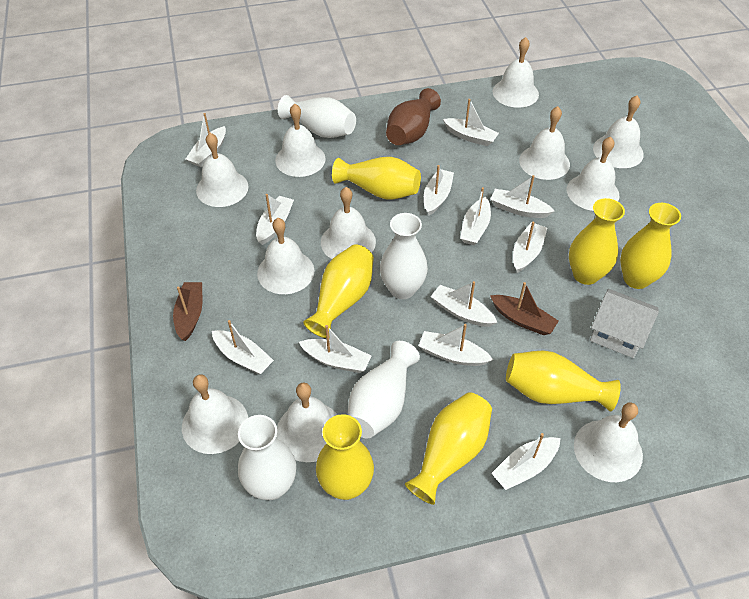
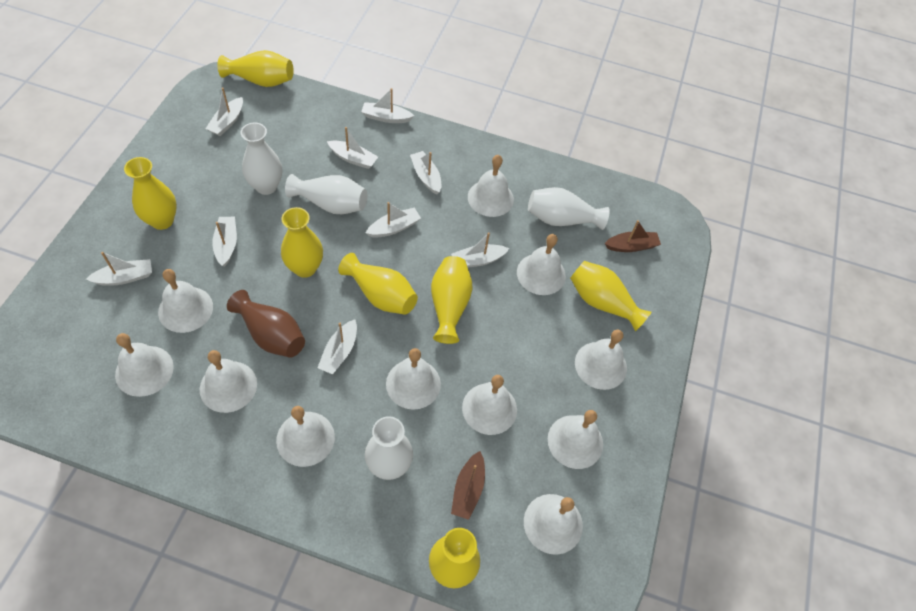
white boat: [186,113,226,167] [212,320,274,375] [256,194,294,245] [299,325,371,373] [419,324,493,366] [424,165,454,215] [431,281,498,327] [443,99,499,146] [460,187,491,245] [490,175,554,218] [492,433,561,490] [513,222,547,273] = 12 -> [86,252,152,286] [206,87,243,136] [212,217,237,267] [318,320,357,374] [327,127,378,169] [361,88,414,123] [366,202,421,238] [410,151,441,194] [451,232,509,267] = 9
white house: [590,289,659,358] = 1 -> none = 0

